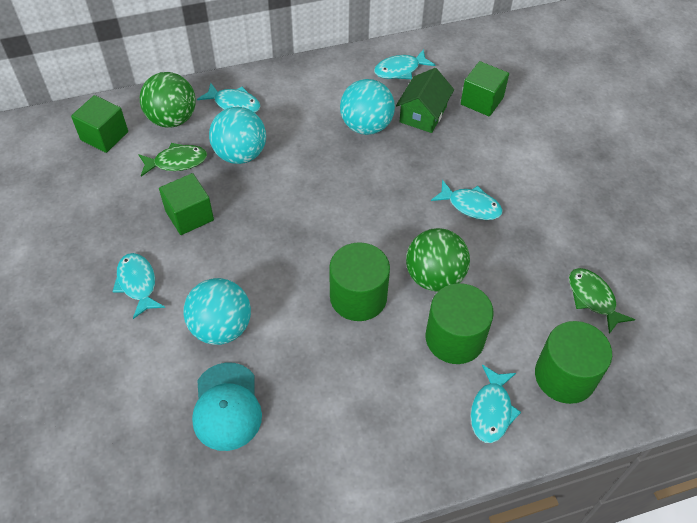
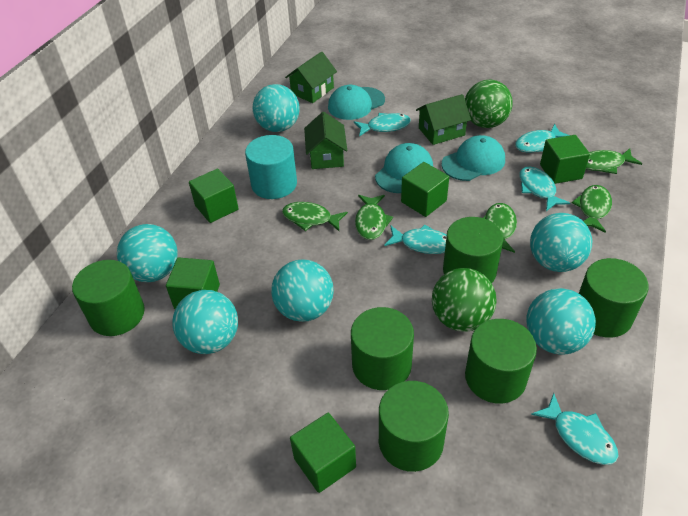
green cube: [71,95,128,153] [159,173,214,235] [461,61,509,116] = 3 -> [166,258,220,309] [189,169,239,223] [290,413,356,493] [401,162,449,217] [540,135,590,184] = 5
green cylinder: [329,242,390,321] [426,283,494,364] [535,321,612,404] = 3 -> [72,260,145,336] [351,307,414,390] [379,381,449,472] [443,217,503,283] [465,319,537,404] [579,258,649,338] = 6
green fish: [138,143,207,176] [569,268,635,334] = 2 -> [282,202,348,231] [355,195,393,240] [483,203,517,253] [572,185,612,233] [586,148,642,174] = 5
green house: [396,68,454,133] = 1 -> [285,52,337,103] [304,112,347,169] [416,94,471,145] = 3
turquoise ball: [183,278,251,345] [209,107,266,164] [340,79,395,135] = 3 -> [117,224,178,282] [172,290,238,354] [253,84,300,132] [271,259,334,322] [526,288,596,354] [530,213,593,272] = 6
turquoise cap: [192,362,262,451] = 1 -> [328,85,385,120] [375,143,433,193] [442,135,505,181] = 3
turquoise cylinder: none = 0 -> [245,135,297,199] = 1

